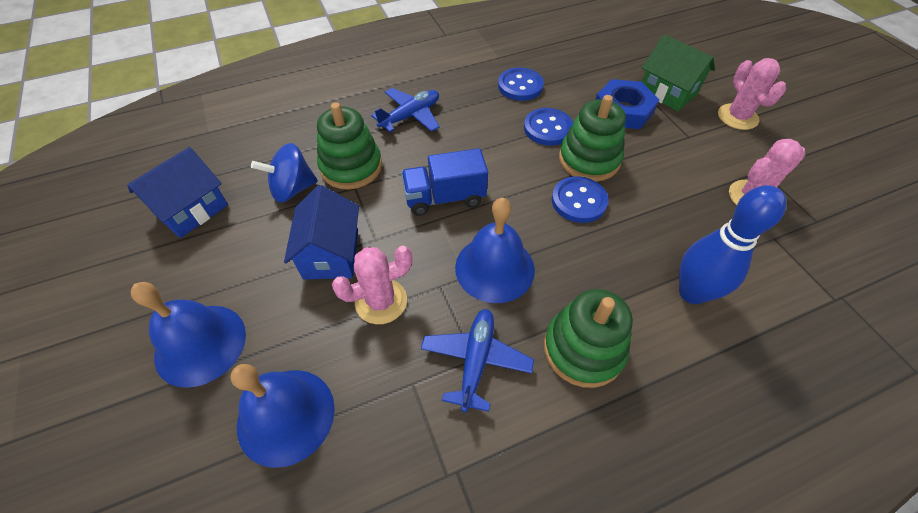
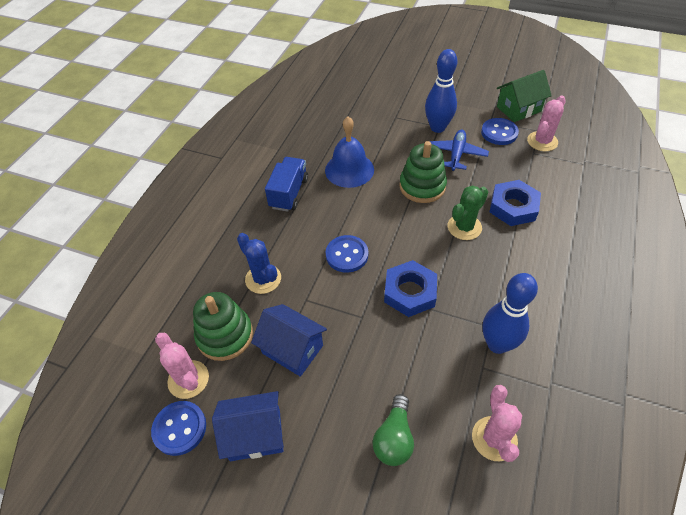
blue bell: [131,282,246,388] [230,364,335,468] [455,198,535,303] = 3 -> [325,117,374,188] = 1
blue bowling pin: [679,185,786,304] = 1 -> [425,49,457,133] [483,273,538,354] = 2
blue cactus: none = 0 -> [237,233,281,294] = 1
blue nut: [595,79,660,129] = 1 -> [384,260,437,317] [489,180,541,226] = 2
blue plane: [371,88,440,132] [421,309,534,412] = 2 -> [430,130,489,171] = 1
blue spinning top: [251,143,318,202] = 1 -> none = 0
green cactus: none = 0 -> [448,186,488,240] = 1
green light bulb: none = 0 -> [372,394,414,466] = 1
green stacking toy: [317,102,382,190] [544,289,633,388] [559,95,626,182] = 3 -> [193,292,253,361] [399,141,447,203] = 2

